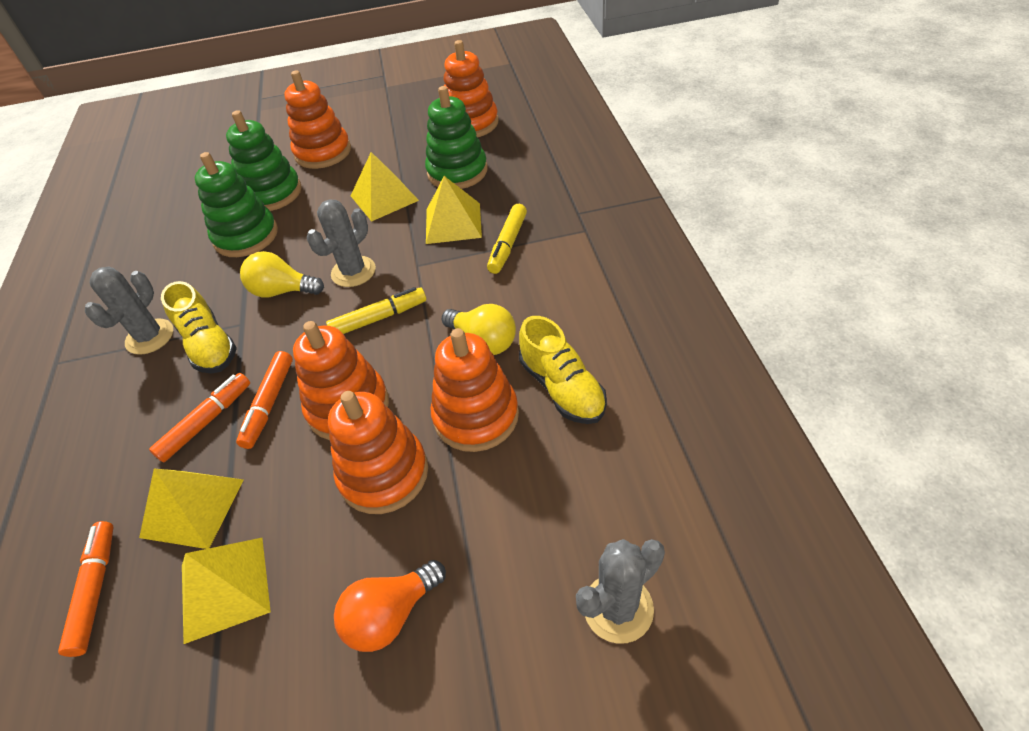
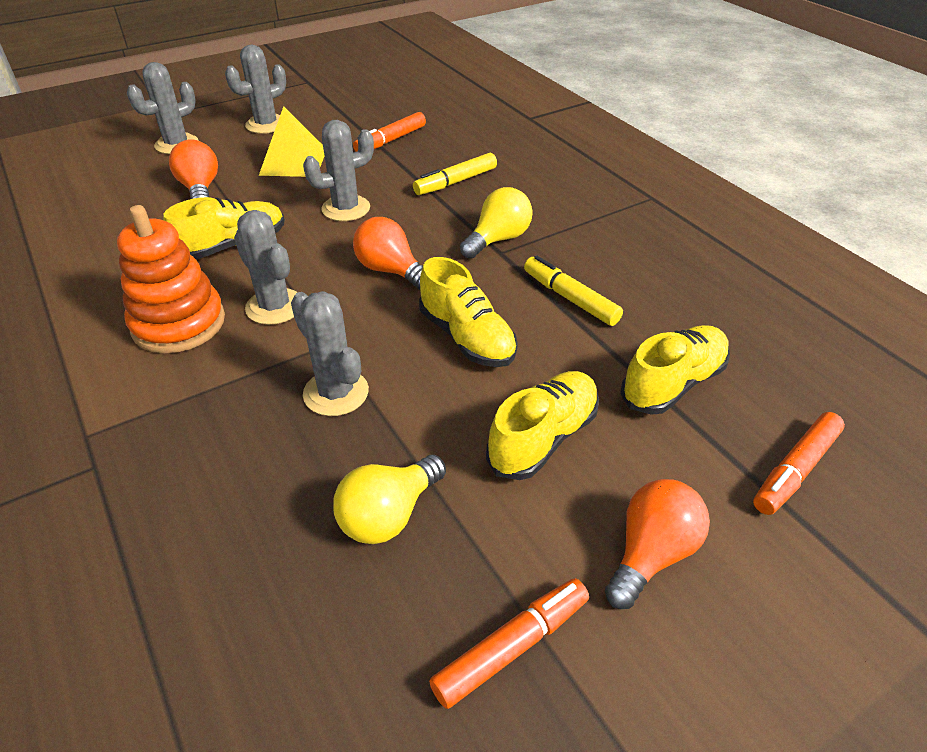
green stacking toy: [195,152,278,257] [226,110,302,211] [425,86,488,189] = 3 -> none = 0
grey cactus: [85,266,173,355] [307,199,376,287] [576,539,665,644] = 3 -> [127,62,199,154] [225,45,286,134] [234,210,298,325] [291,291,369,416] [303,120,374,221] = 5
orange light bulb: [334,560,446,652] = 1 -> [169,139,218,199] [353,217,423,290] [605,479,710,609] = 3
orange stacking toy: [284,70,351,169] [293,321,389,440] [328,391,428,514] [431,328,519,452] [444,40,499,137] = 5 -> [117,205,225,353] = 1
yellow pyramid: [139,469,244,549] [182,538,271,644] [351,152,419,222] [426,176,482,244] = 4 -> [259,106,324,177] = 1
yellow shoe: [161,281,237,374] [519,316,607,424] = 2 -> [163,197,284,259] [419,257,518,367] [486,371,599,480] [620,325,730,415] = 4

